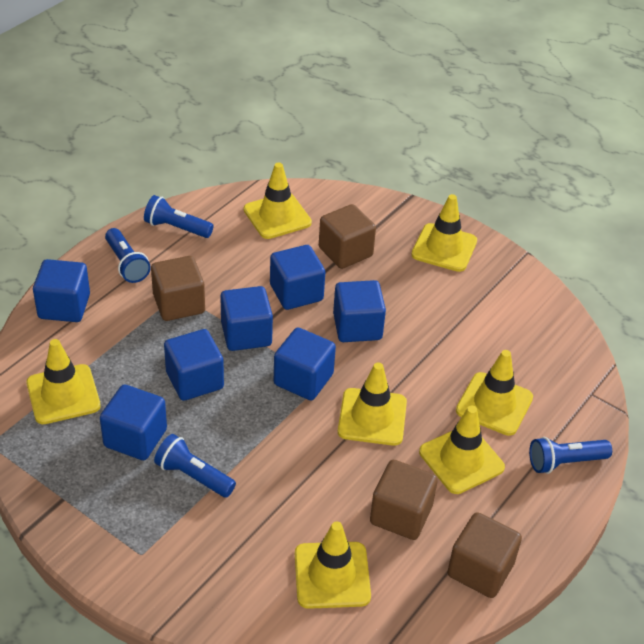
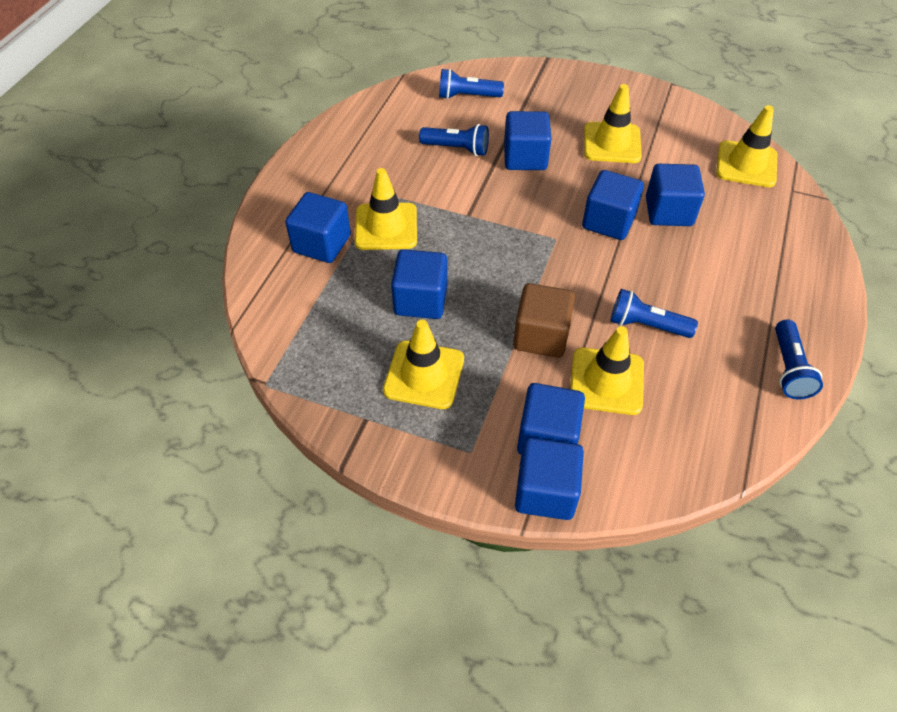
brown cube: [151,256,205,321] [319,204,376,269] [370,460,438,540] [448,512,522,598] = 4 -> [513,283,575,358] = 1
yellow traffic cone: [26,339,101,424] [244,162,312,239] [295,521,371,609] [338,362,407,446] [411,194,477,272] [419,406,505,494] [456,350,533,436] = 7 -> [355,168,417,250] [383,320,464,409] [570,326,644,415] [584,84,642,163] [716,105,777,187] = 5

